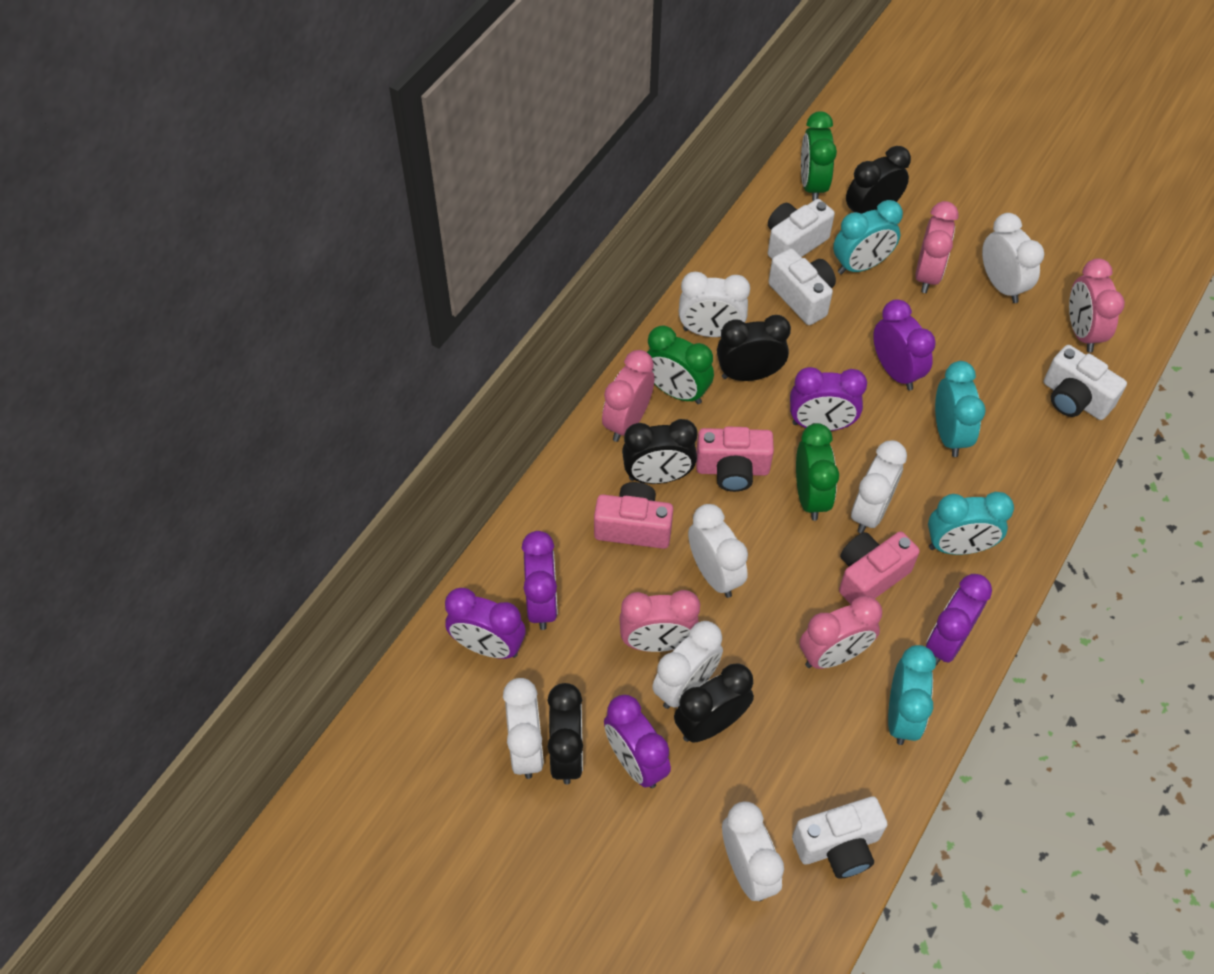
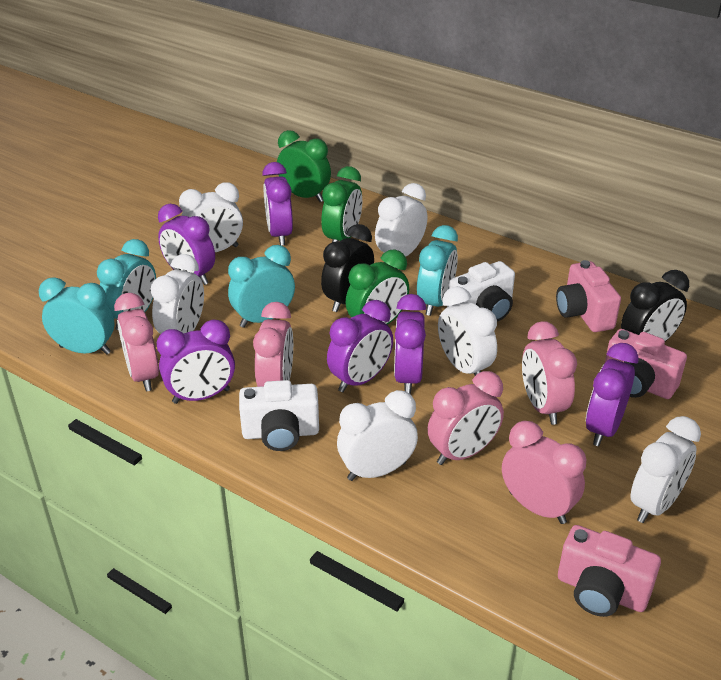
black clock: [547,683,583,784] [622,419,697,484] [674,663,754,742] [717,315,791,381] [846,146,911,214] = 5 -> [321,224,374,312] [621,270,689,342] = 2
white camera: [768,199,835,259] [768,248,836,325] [792,796,888,878] [1044,345,1127,420] = 4 -> [239,380,319,451] [447,261,515,322] = 2
white clock: [503,678,544,779] [652,621,723,709] [679,272,750,337] [688,504,748,598] [722,801,784,901] [851,440,907,533] [982,213,1044,303] = 7 -> [150,254,204,334] [179,182,243,252] [337,390,418,481] [375,183,427,257] [438,286,497,376] [630,416,701,523] = 6

